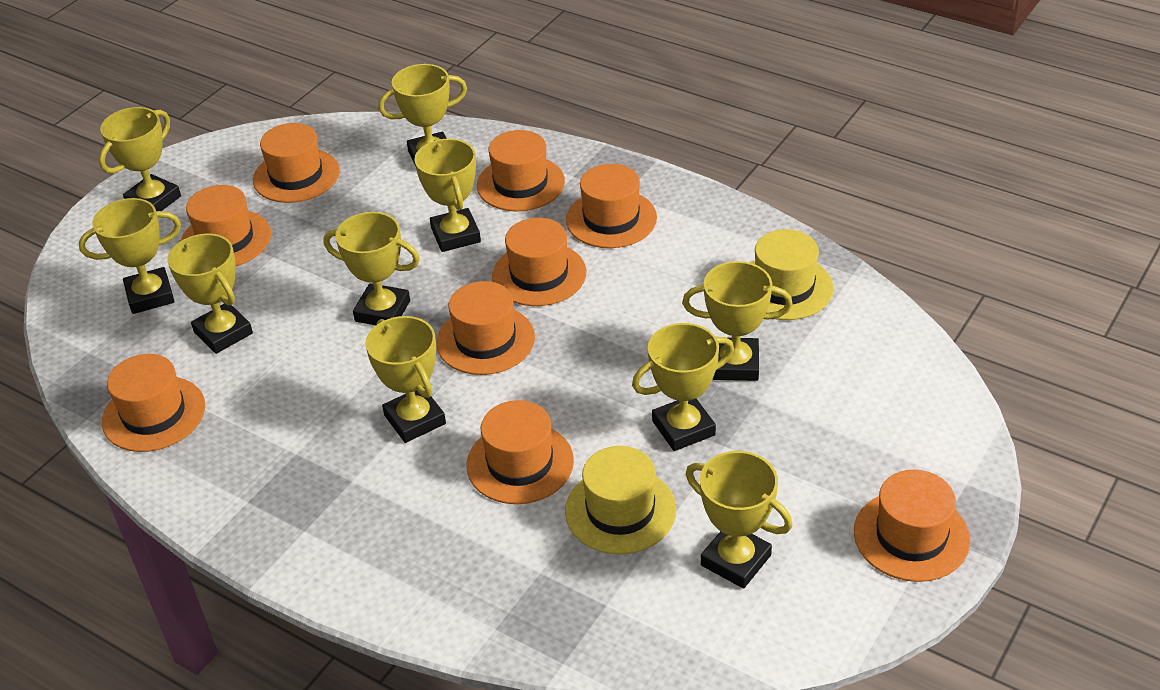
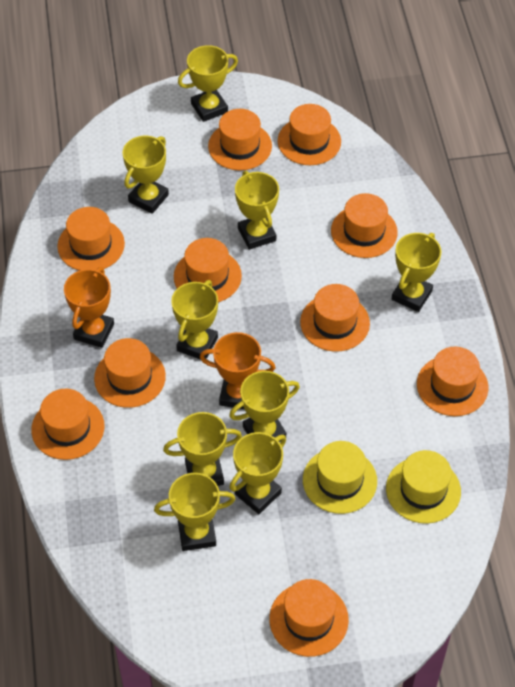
orange hat: [102,354,205,452] [181,185,271,266] [253,123,340,203] [436,281,535,375] [466,400,574,504] [477,130,565,211] [492,218,586,306] [566,164,657,248] [854,470,970,582] = 9 -> [31,389,104,460] [57,207,125,271] [94,338,166,408] [174,238,242,302] [208,109,272,170] [269,579,349,657] [278,104,341,165] [300,284,370,352] [331,193,398,258] [417,347,488,416] = 10
orange trophy: none = 0 -> [64,267,114,348] [199,332,276,409] = 2
yellow trophy: [79,198,181,314] [99,107,181,211] [167,234,253,354] [324,212,420,325] [365,316,446,443] [378,64,467,166] [414,139,481,252] [632,323,734,451] [682,261,793,381] [686,451,793,589] = 10 -> [122,136,169,214] [154,473,235,551] [163,412,242,486] [171,280,218,360] [178,45,238,122] [229,371,300,442] [229,432,286,514] [235,171,279,250] [392,233,441,312] = 9

